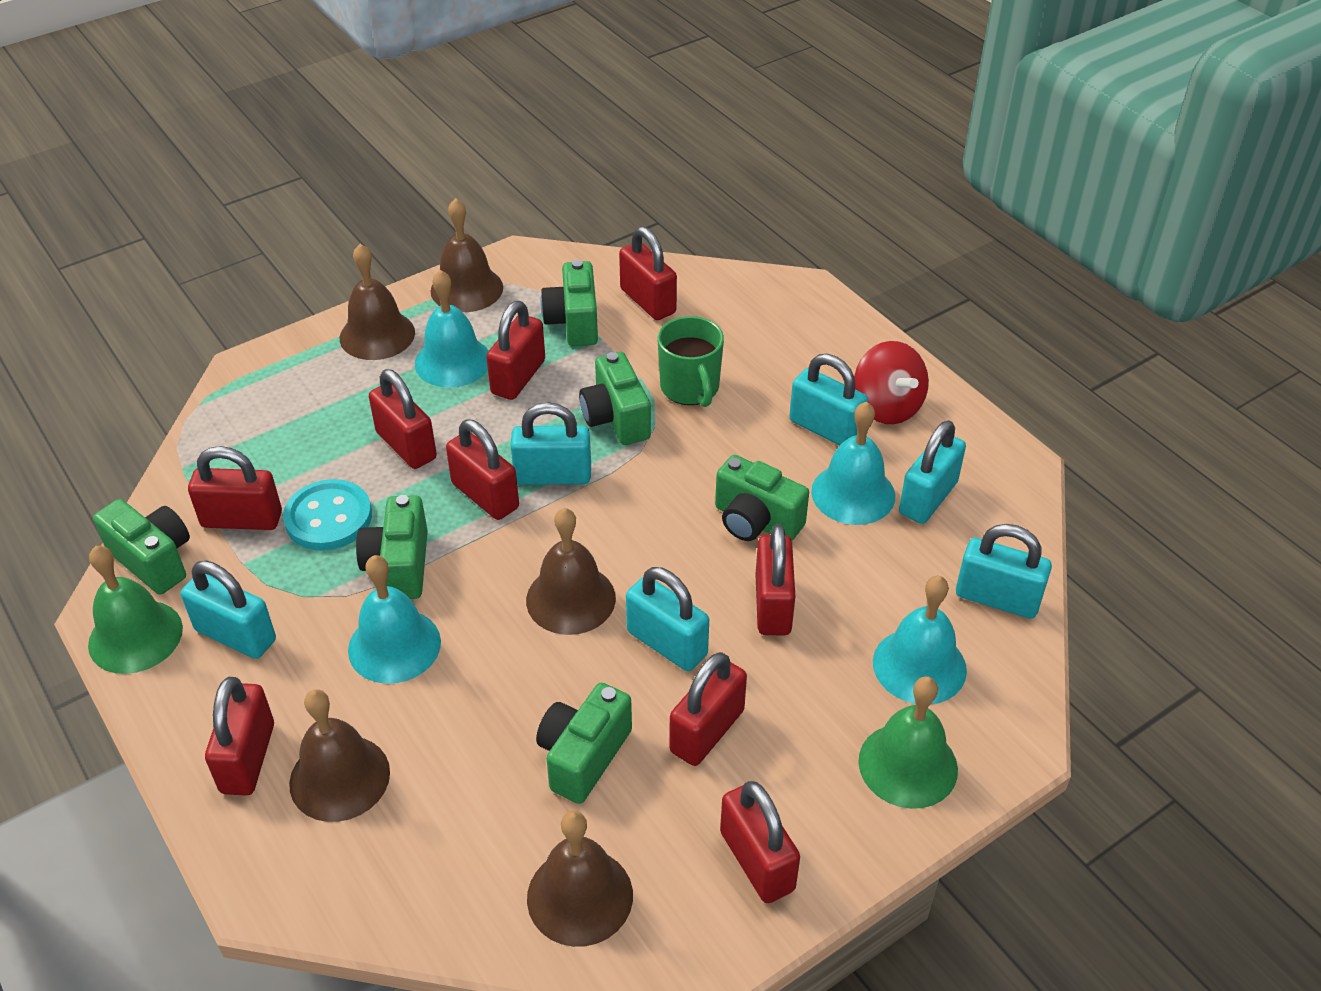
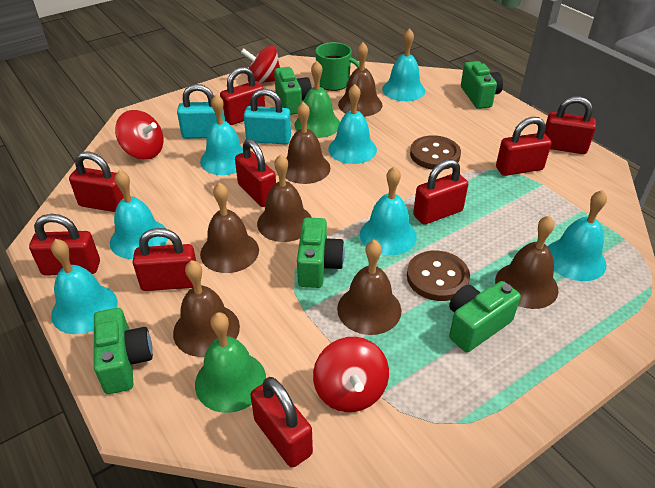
brown bell: [289,689,390,822] [340,244,415,360] [431,198,503,312] [526,508,616,635] [527,811,633,947] = 5 -> [173,260,240,357] [200,183,259,273] [257,154,312,242] [286,102,330,184] [337,240,401,335] [338,42,382,117] [495,215,558,309] = 7
brown button: none = 0 -> [407,251,470,301] [410,135,461,170] = 2
green camera: [93,499,190,595] [356,495,428,599] [536,683,632,804] [540,260,598,346] [579,352,651,445] [715,455,809,541] = 6 -> [94,308,153,394] [274,67,312,115] [297,218,345,288] [449,281,521,352] [461,61,503,109] = 5
red spinning top: [854,341,929,424] = 1 -> [115,110,163,160] [240,46,280,83] [313,337,389,412] = 3
turquoise bell: [348,555,441,684] [415,270,489,388] [811,401,895,525] [873,576,967,704] = 4 -> [51,239,118,334] [110,170,168,259] [200,94,243,175] [328,84,377,164] [360,166,417,255] [382,28,425,101] [548,190,607,281] = 7
turquoise button: [283,479,372,551] = 1 -> none = 0
turquoise padlock: [181,561,276,659] [511,402,591,485] [626,567,709,671] [790,354,868,445] [899,420,966,524] [956,524,1052,619] = 6 -> [177,84,225,139] [244,89,291,144] = 2

